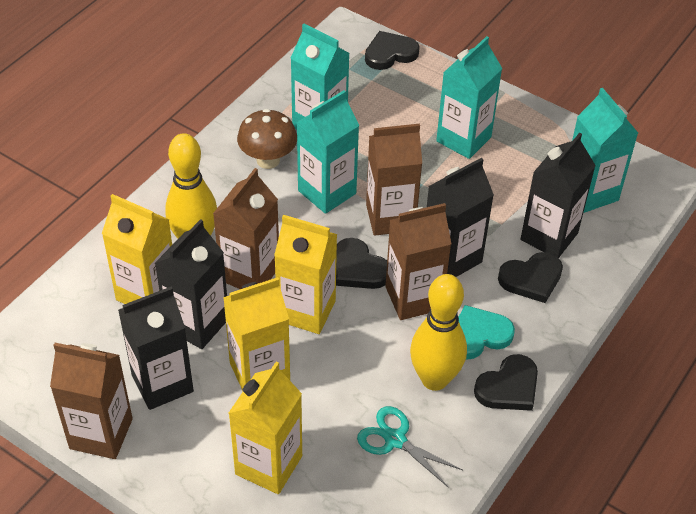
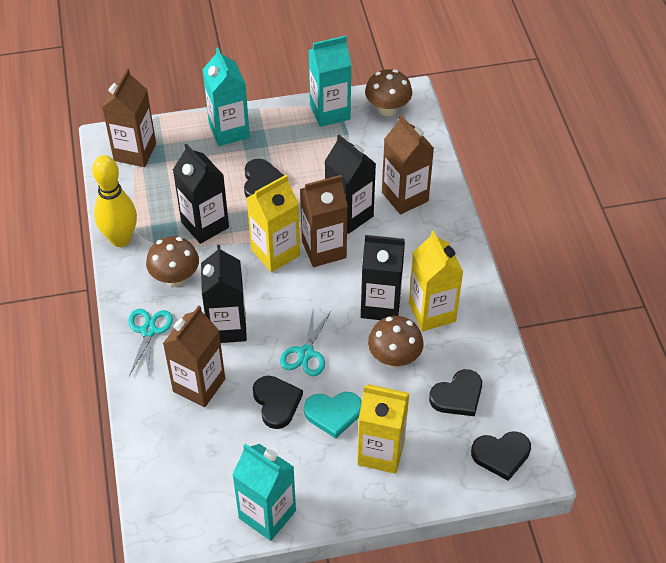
brown mushroom: [237,109,297,169] = 1 -> [146,236,199,287] [365,69,412,116] [368,316,424,368] = 3
turquoise carton: [291,24,349,129] [296,90,360,214] [436,36,503,159] [572,88,638,213] = 4 -> [202,47,250,146] [232,444,296,541] [308,36,352,127] = 3
turquoise scissors: [357,406,463,488] = 1 -> [128,309,173,376] [280,310,332,376] = 2
yellow bowling pin: [165,133,217,239] [410,274,467,391] = 2 -> [92,155,137,247] = 1
yellow carton: [102,194,172,304] [223,277,290,391] [229,362,302,494] [274,215,337,334] = 4 -> [247,175,300,272] [357,384,409,474] [409,230,463,331] = 3

